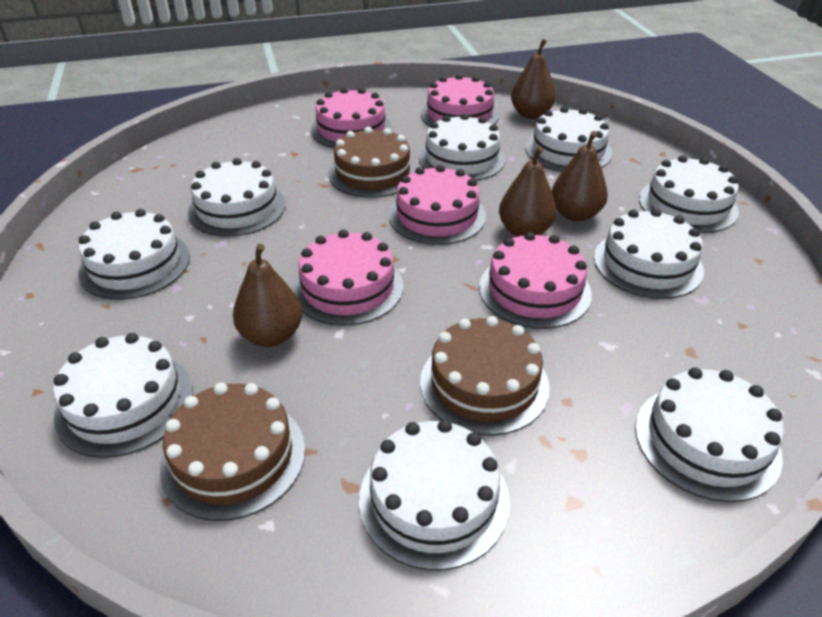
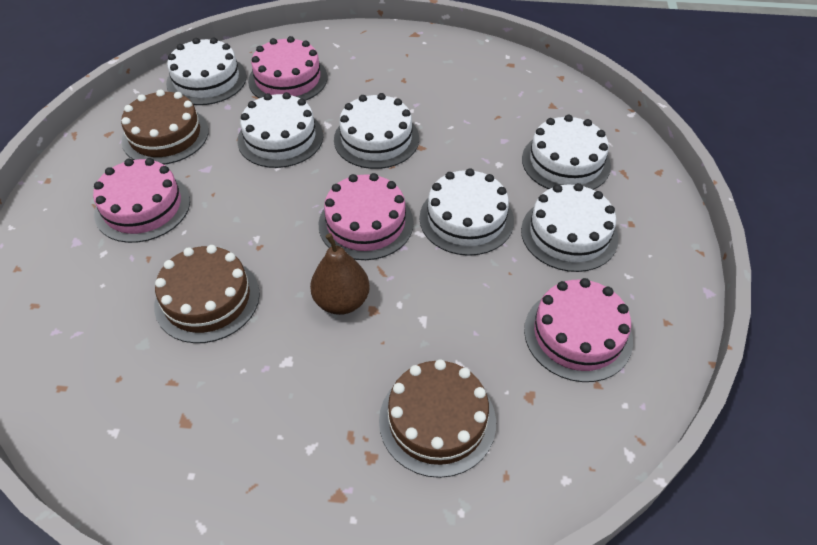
brown pear: [233,244,302,347] [499,146,556,237] [511,39,556,119] [552,131,608,221] = 4 -> [310,233,370,315] = 1
pink cake: [292,230,403,326] [311,87,392,148] [389,165,486,245] [421,74,499,126] [479,232,592,329] = 5 -> [93,158,190,243] [248,36,327,101] [318,173,414,260] [524,278,633,382] = 4
white cake: [53,333,193,458] [78,209,190,300] [188,158,286,237] [359,419,510,570] [419,114,506,181] [526,106,612,172] [594,209,704,299] [635,367,784,502] [639,155,739,233] = 9 -> [166,38,247,105] [237,92,323,168] [334,93,419,169] [419,168,514,256] [521,183,619,272] [522,115,611,190] = 6

